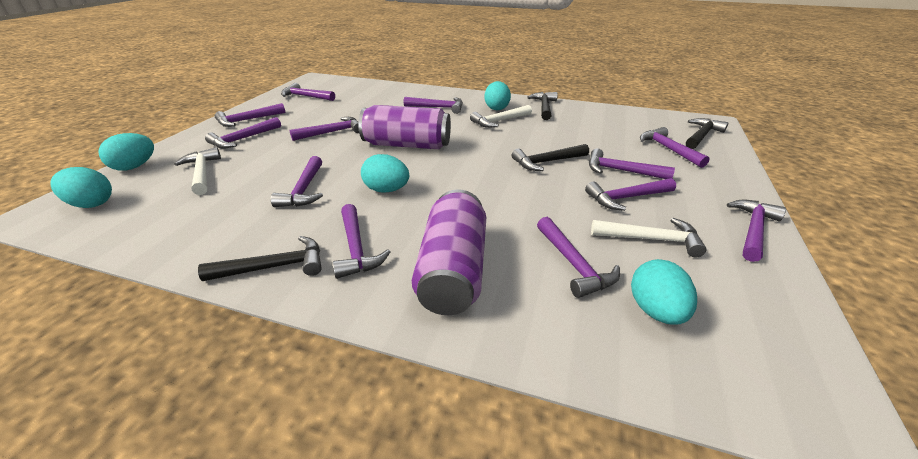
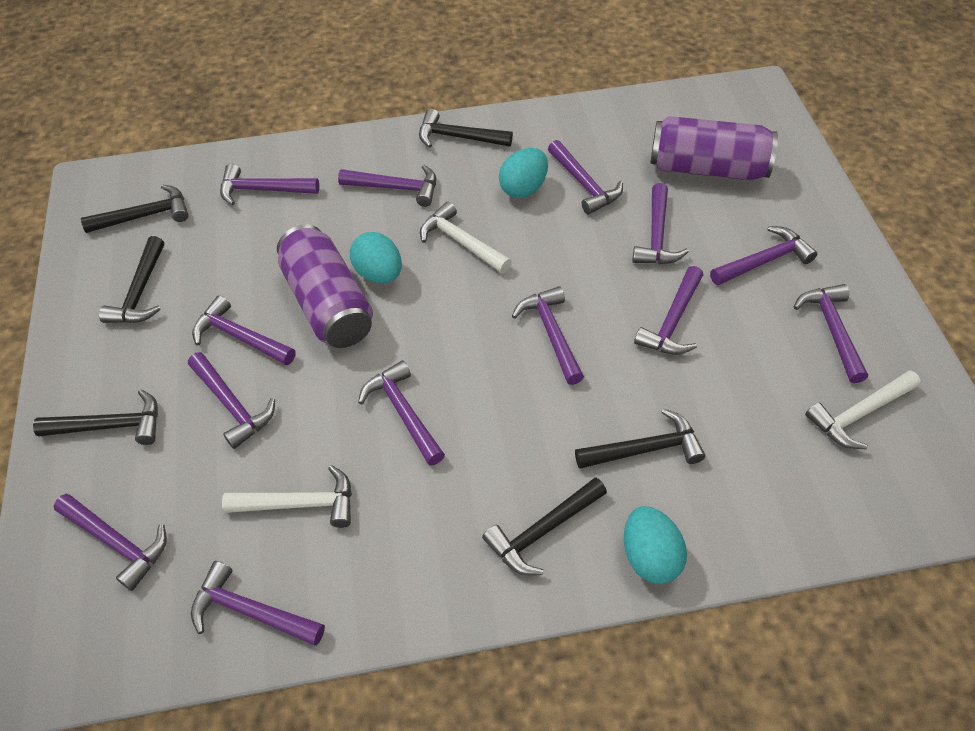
black hammer: [198,236,321,281] [512,144,589,171] [527,92,558,120] [686,118,728,149] = 4 -> [33,389,158,445] [81,184,189,233] [99,236,164,323] [419,109,513,148] [482,477,607,575] [575,409,705,469] = 6
purple hammer: [205,117,281,149] [215,103,285,127] [271,156,323,207] [281,83,335,101] [289,117,359,141] [333,204,390,279] [404,97,463,114] [537,217,620,298] [585,178,676,211] [589,148,675,179] [640,127,710,168] [727,200,786,262] = 12 -> [54,494,167,591] [188,352,275,449] [191,561,325,646] [192,295,295,365] [220,164,319,205] [338,165,436,207] [358,361,445,466] [512,286,584,385] [548,140,623,215] [632,183,689,264] [634,266,703,355] [710,226,817,285] [794,284,868,383] = 13
turquoise egg: [50,167,112,208] [98,133,154,171] [361,154,409,193] [485,81,511,110] [631,259,697,325] = 5 -> [350,232,402,283] [499,148,548,198] [624,506,687,584] = 3

